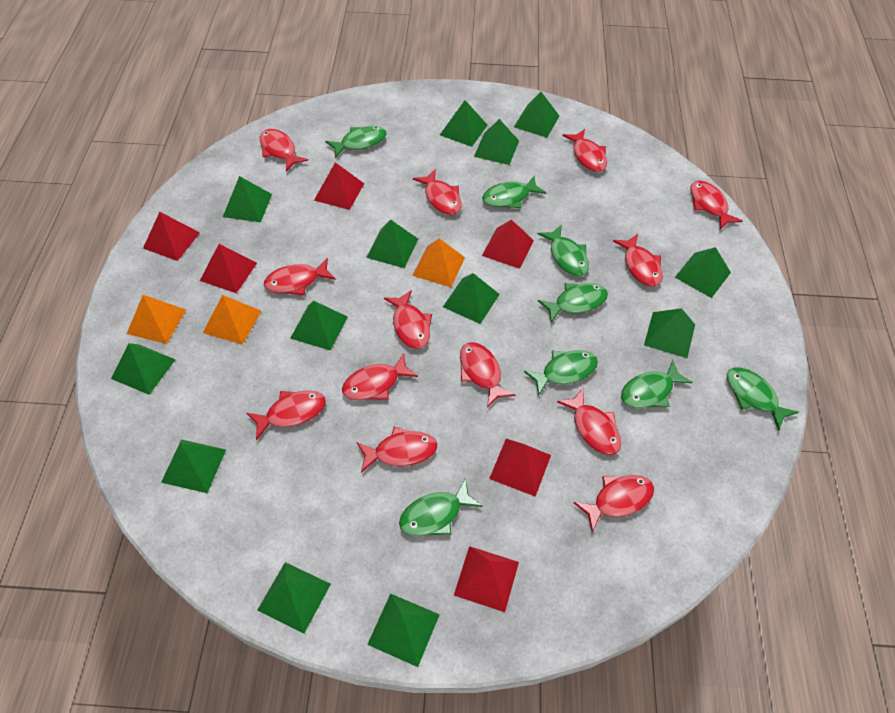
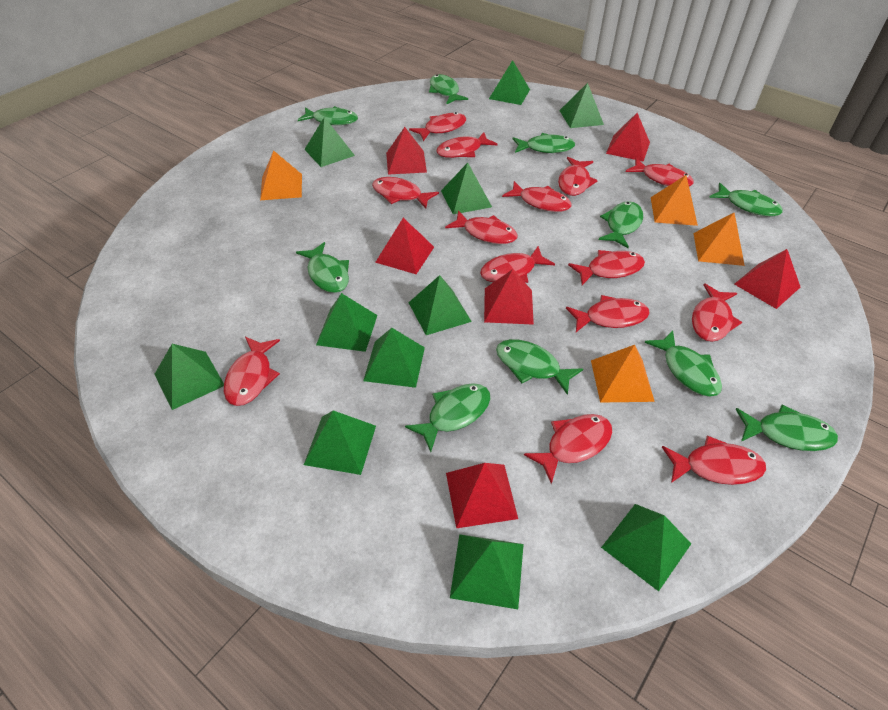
green fish: [325,126,387,158] [399,478,482,536] [482,176,546,208] [524,350,598,396] [538,225,589,276] [538,283,608,323] [621,360,693,408] [727,368,799,431] = 8 -> [296,242,349,293] [298,106,358,125] [405,383,490,452] [429,74,468,104] [496,339,583,395] [513,133,575,153] [599,201,643,248] [644,330,722,397] [709,183,783,217] [736,405,838,451] = 10
green pyramid: [111,343,176,395] [161,439,226,493] [223,176,272,222] [257,562,331,633] [290,301,348,351] [366,220,418,268] [367,594,440,667] [440,100,487,147] [443,273,500,324] [474,119,519,165] [514,92,559,138] [644,308,695,358] [675,247,731,298] = 13 -> [155,344,224,410] [304,117,355,167] [304,410,376,475] [316,293,377,352] [363,328,425,388] [408,275,472,335] [441,163,492,214] [450,534,524,609] [489,60,530,105] [559,83,604,128] [601,504,691,591] = 11
orange pyramid: [127,295,186,344] [203,295,261,345] [412,238,465,287] = 3 -> [260,150,302,200] [591,345,655,403] [651,175,698,226] [693,213,745,266] = 4
red fish: [246,390,326,440] [260,129,308,171] [264,258,336,296] [342,353,418,400] [357,427,437,473] [384,290,432,349] [413,169,462,215] [460,342,515,407] [557,388,621,455] [562,129,607,172] [574,475,654,532] [613,234,663,287] [690,181,743,229] = 13 -> [224,337,280,406] [372,177,439,208] [409,112,466,141] [436,132,498,158] [445,210,518,244] [480,246,555,283] [502,181,572,212] [524,414,612,484] [558,157,598,196] [566,295,650,332] [568,250,645,285] [626,158,694,187] [662,435,766,485] [692,283,742,342] = 14

